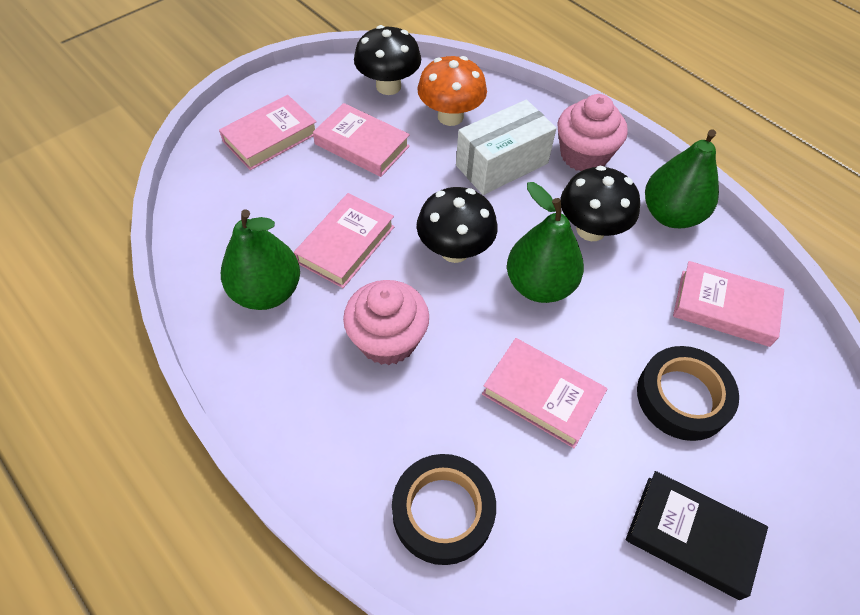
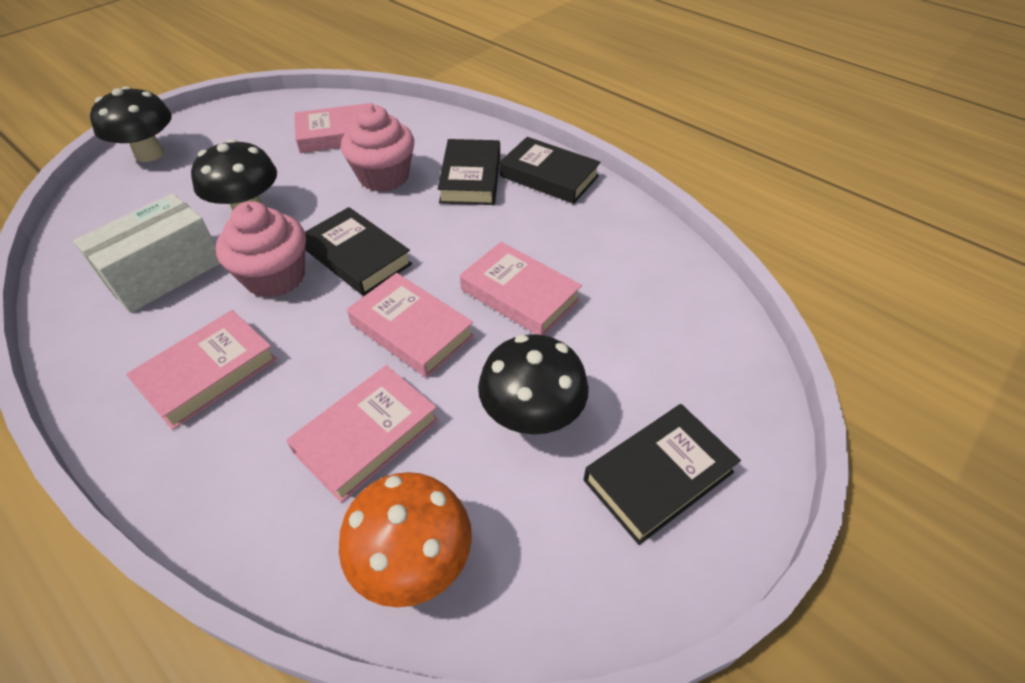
black book: [626,471,768,600] = 1 -> [305,207,412,296] [438,139,500,205] [499,137,601,204] [584,404,741,545] = 4
black tape: [392,454,496,565] [637,346,739,441] = 2 -> none = 0
green pear: [221,209,300,310] [507,182,584,303] [645,129,719,228] = 3 -> none = 0

